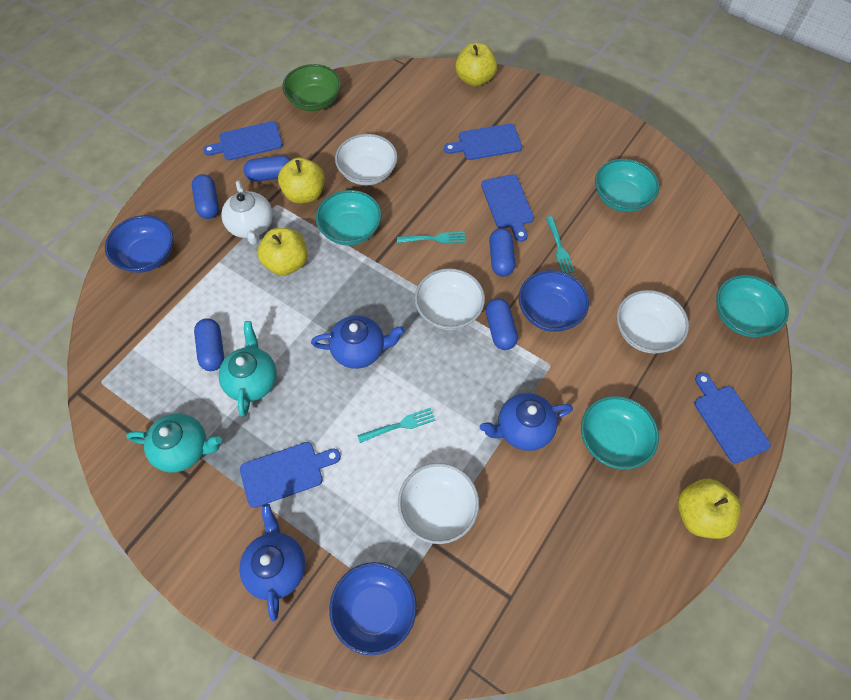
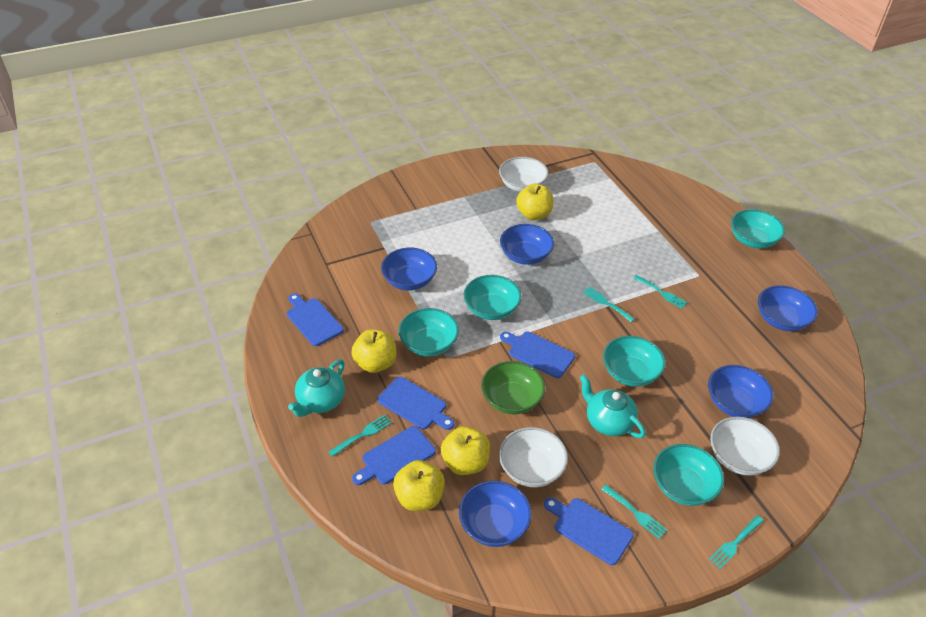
blue bowl: [105,215,173,273] [329,562,417,655] [519,270,589,332] = 3 -> [381,248,437,290] [459,481,532,547] [500,224,554,265] [708,365,774,418] [758,285,818,331] = 5
blue capsule: [192,174,219,219] [194,318,224,371] [244,155,291,182] [485,298,518,350] [489,228,515,277] = 5 -> none = 0
blue teapot: [239,504,305,621] [311,315,405,369] [480,393,573,451] = 3 -> none = 0
turquoise bowl: [316,190,381,246] [581,396,659,470] [595,159,659,212] [716,275,789,337] = 4 -> [398,308,459,356] [464,275,522,320] [603,336,666,387] [653,444,724,506] [731,209,785,248] = 5
turquoise fork: [357,408,436,443] [397,232,466,244] [546,216,575,273] = 3 -> [329,415,392,457] [583,287,635,322] [601,484,667,539] [633,275,688,309] [709,515,764,569] = 5
white bowl: [335,134,398,185] [398,463,479,544] [415,268,485,330] [617,290,689,353] = 4 -> [499,157,549,192] [499,427,568,487] [710,417,780,476] = 3
white teapot: [221,180,273,245] = 1 -> none = 0

